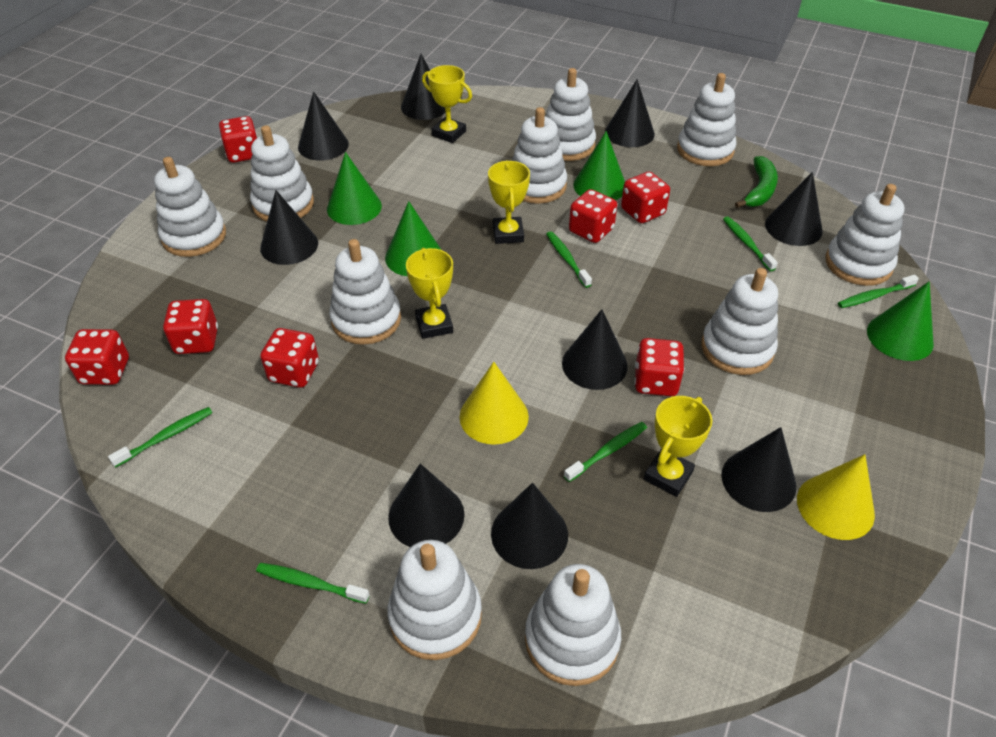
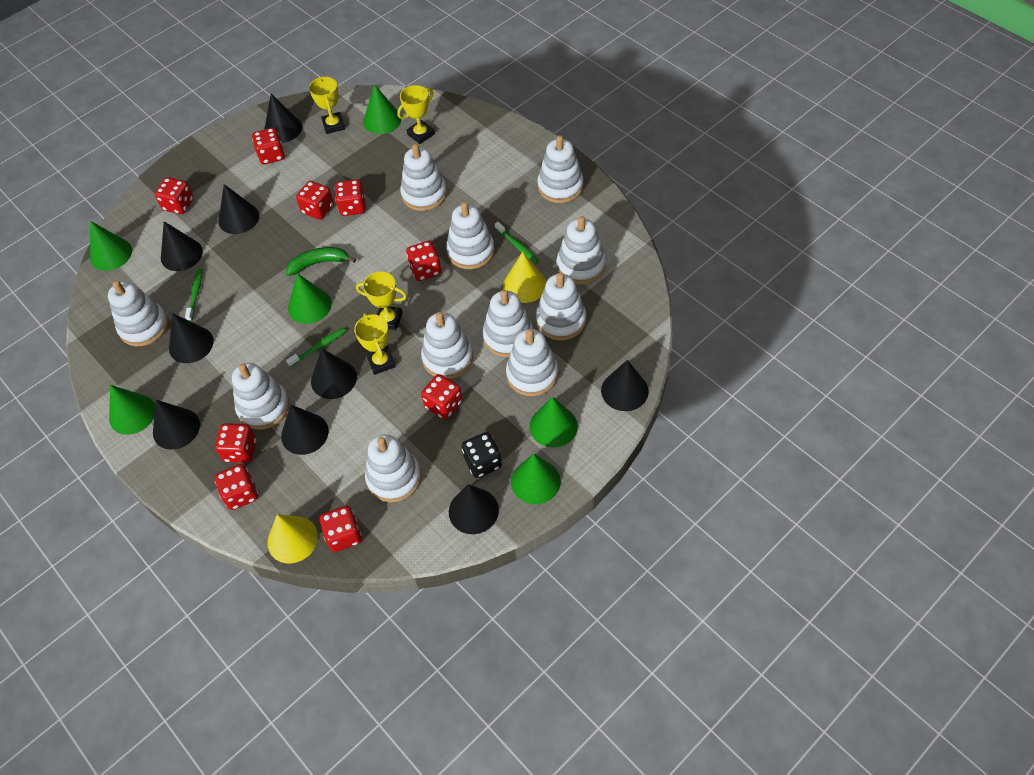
black dice: none = 0 -> [462,432,502,478] = 1
green cone: [327,152,382,225] [385,201,441,276] [573,131,625,200] [867,281,934,361] = 4 -> [90,221,132,271] [109,385,155,435] [288,273,332,324] [363,84,401,134] [511,454,561,504] [530,396,578,448] = 6
green toothbrush: [108,407,213,468] [256,563,370,604] [546,231,592,288] [564,422,647,482] [723,216,778,271] [838,275,919,308] = 6 -> [185,268,203,321] [286,327,346,367] [495,222,539,264] = 3
red dice: [65,329,129,385] [163,299,218,354] [219,116,257,163] [260,328,319,388] [569,189,617,243] [621,171,670,223] [634,338,685,396] = 7 -> [155,177,194,214] [215,423,256,463] [215,464,258,510] [252,128,285,165] [296,181,334,220] [320,506,362,552] [335,179,365,216] [406,241,441,281] [421,374,462,419] = 9
white stacking toy: [154,157,226,257] [250,125,314,221] [329,239,401,345] [388,540,482,660] [512,107,567,204] [525,564,621,686] [545,68,596,161] [677,73,737,166] [701,268,778,375] [825,184,904,286] = 10 -> [108,280,168,347] [232,363,289,430] [365,434,421,502] [400,144,447,211] [421,312,473,379] [446,202,495,269] [482,290,533,357] [506,329,558,396] [536,273,586,340] [537,135,584,203] [557,216,606,284] = 11

